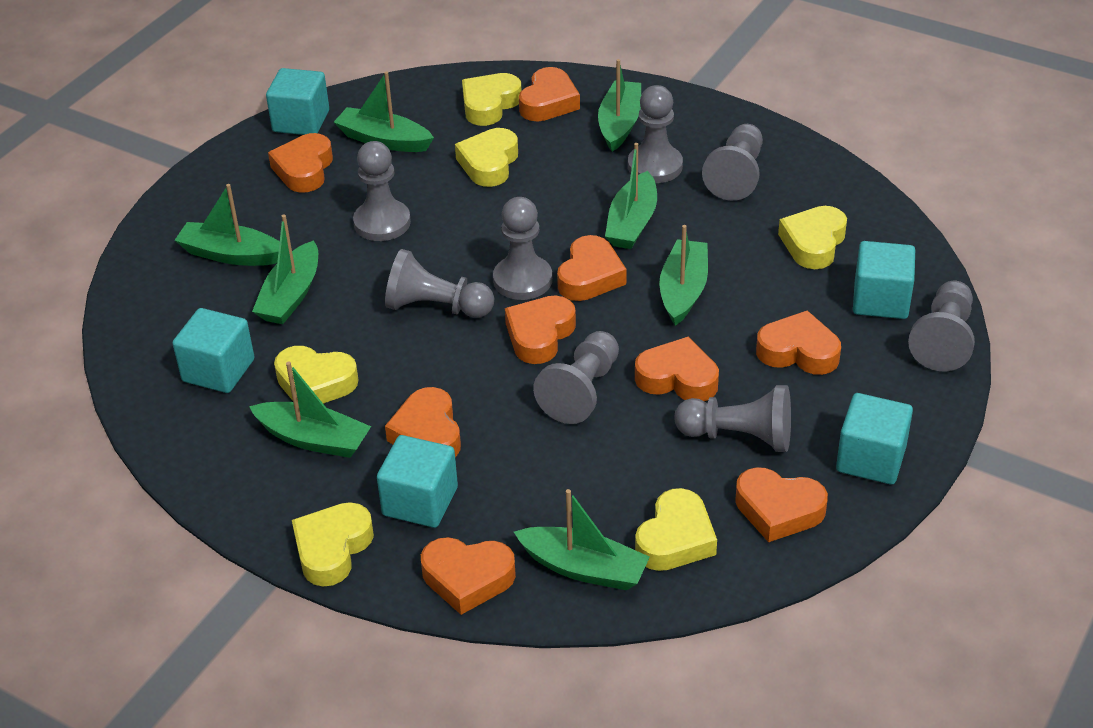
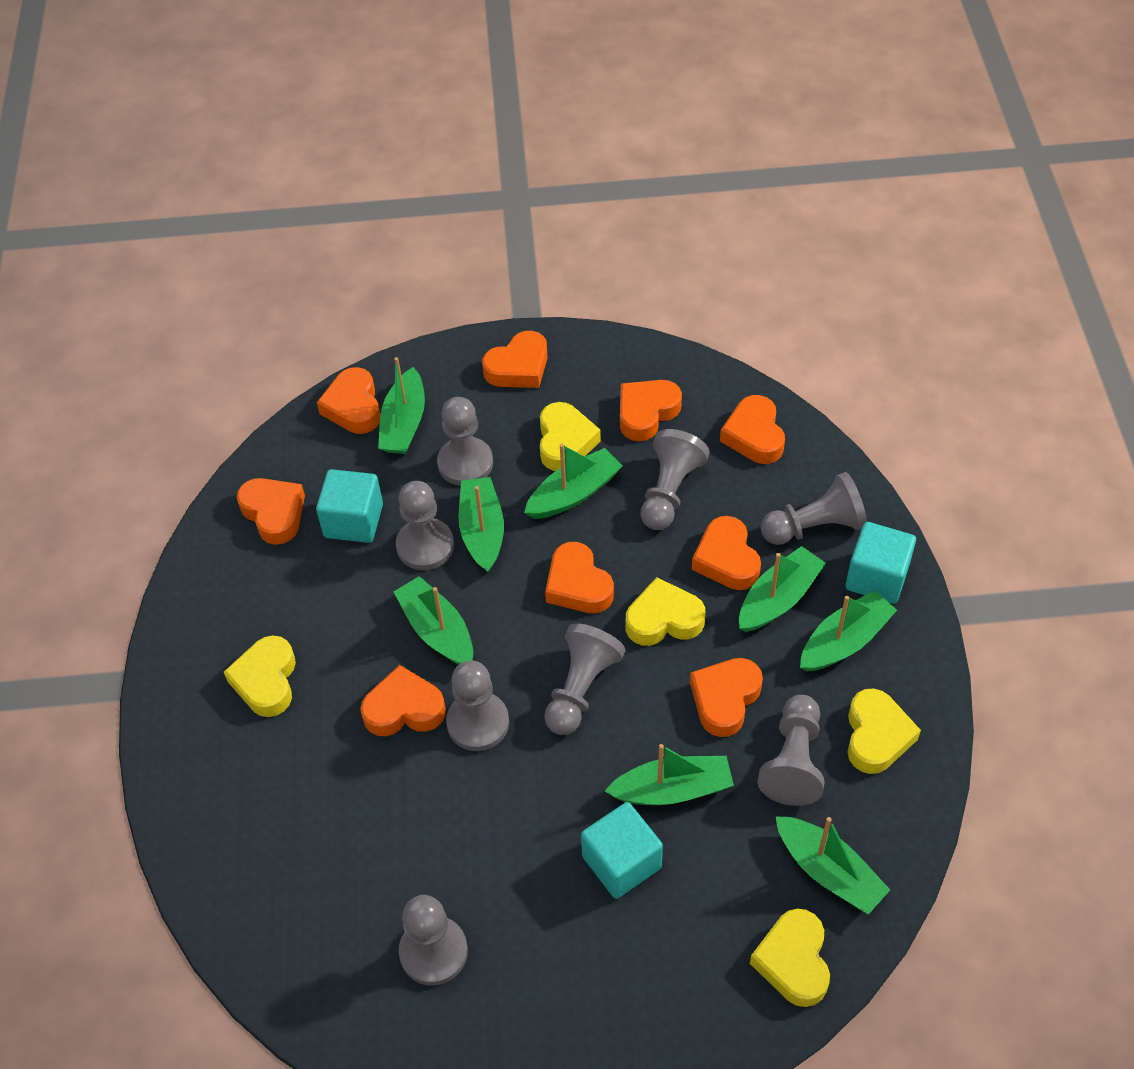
turquoise cube: [172,308,255,393] [266,68,329,135] [377,435,458,528] [836,393,913,484] [853,241,915,319] = 5 -> [316,469,383,543] [581,802,663,899] [845,522,916,604] = 3
yellow heart: [274,346,359,403] [292,502,374,587] [455,128,518,187] [462,73,521,126] [635,488,717,571] [778,206,847,269] = 6 -> [224,635,296,717] [540,402,601,471] [626,577,706,646] [750,909,830,1007] [848,688,921,774] = 5

